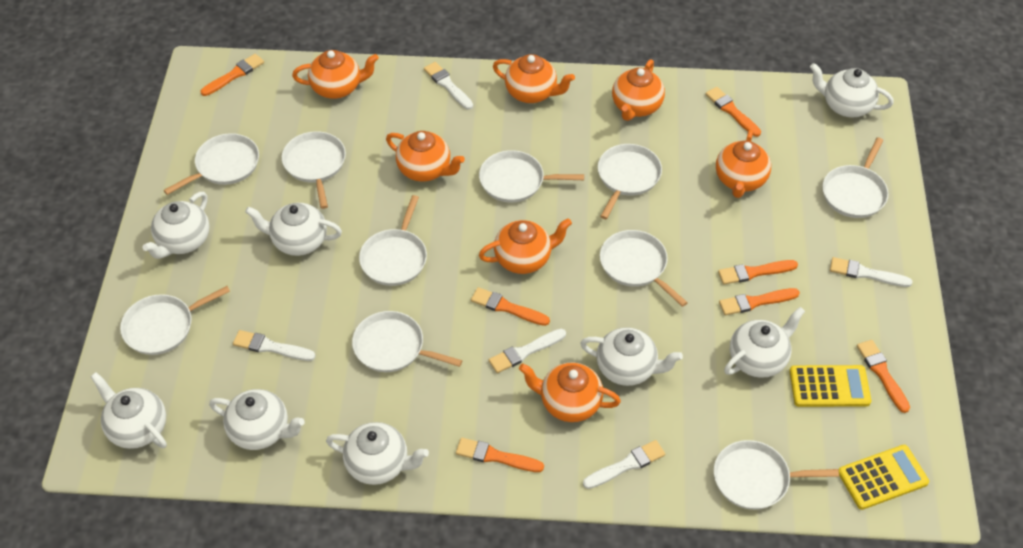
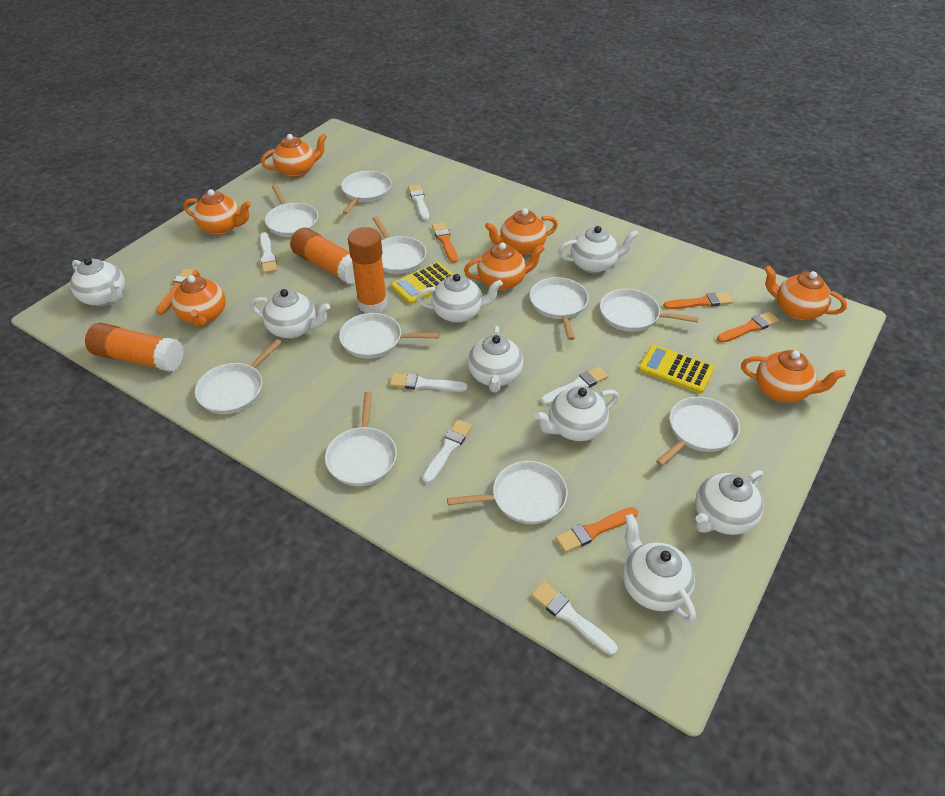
orange brush: [201,54,264,96] [456,438,544,472] [471,287,550,326] [705,87,761,137] [718,260,798,285] [719,288,800,315] [857,340,910,413] = 7 -> [156,268,194,315] [432,222,458,263] [556,507,638,553] [663,292,733,309] [717,312,780,343] = 5
orange glue stick: none = 0 -> [85,323,184,372] [290,228,355,284] [348,227,387,313] = 3
white brush: [233,330,315,361] [424,62,473,110] [489,329,566,373] [583,440,665,489] [830,257,912,287] = 5 -> [260,232,278,273] [390,373,468,392] [408,184,429,221] [422,419,472,484] [531,582,618,655] [541,366,609,405] = 6

